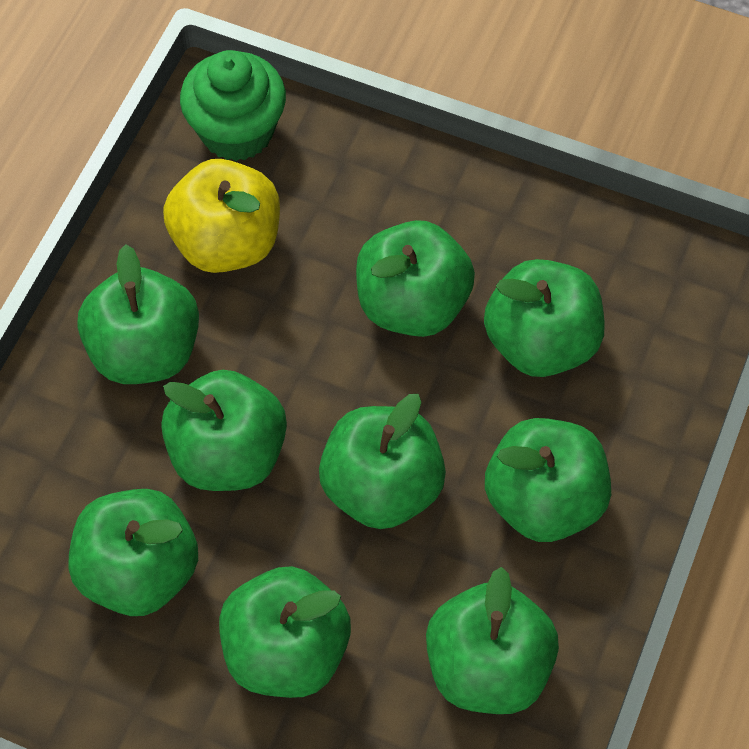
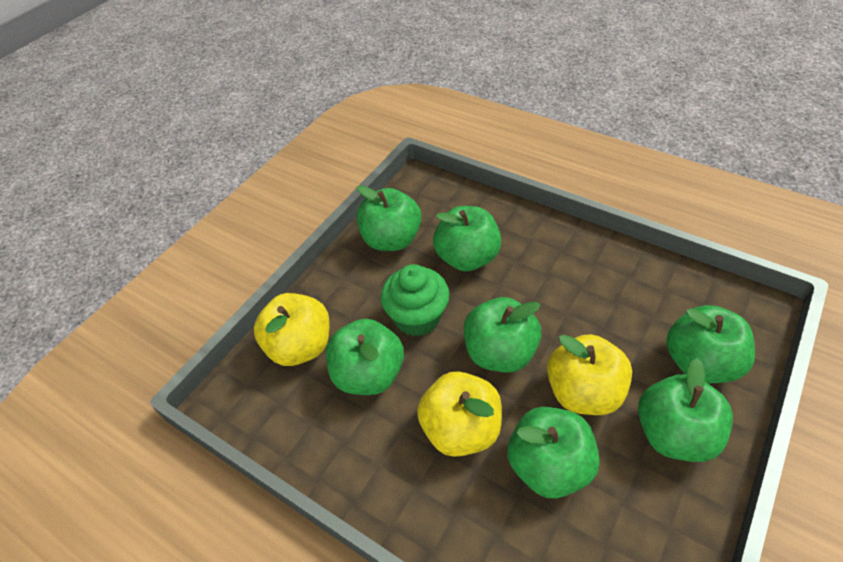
green apple: [68,489,198,616] [77,244,199,384] [161,370,287,491] [219,566,351,698] [319,394,446,529] [356,220,475,337] [426,567,559,714] [484,259,605,377] [485,418,611,542] = 9 -> [326,319,404,395] [357,185,422,251] [433,206,501,271] [464,297,542,373] [507,407,600,499] [638,358,733,462] [666,305,755,383] = 7
yellow apple: [163,159,280,273] = 1 -> [254,293,330,366] [417,371,502,457] [547,334,632,415] = 3

